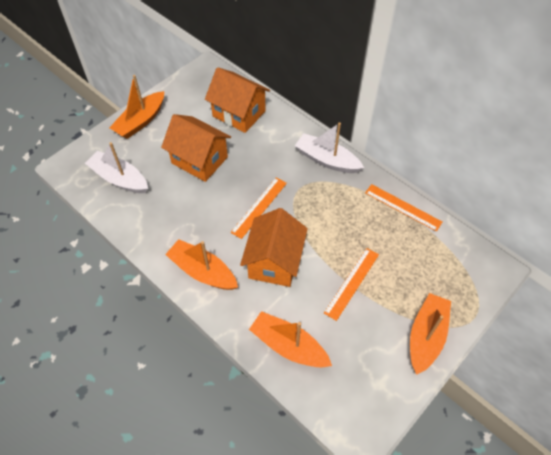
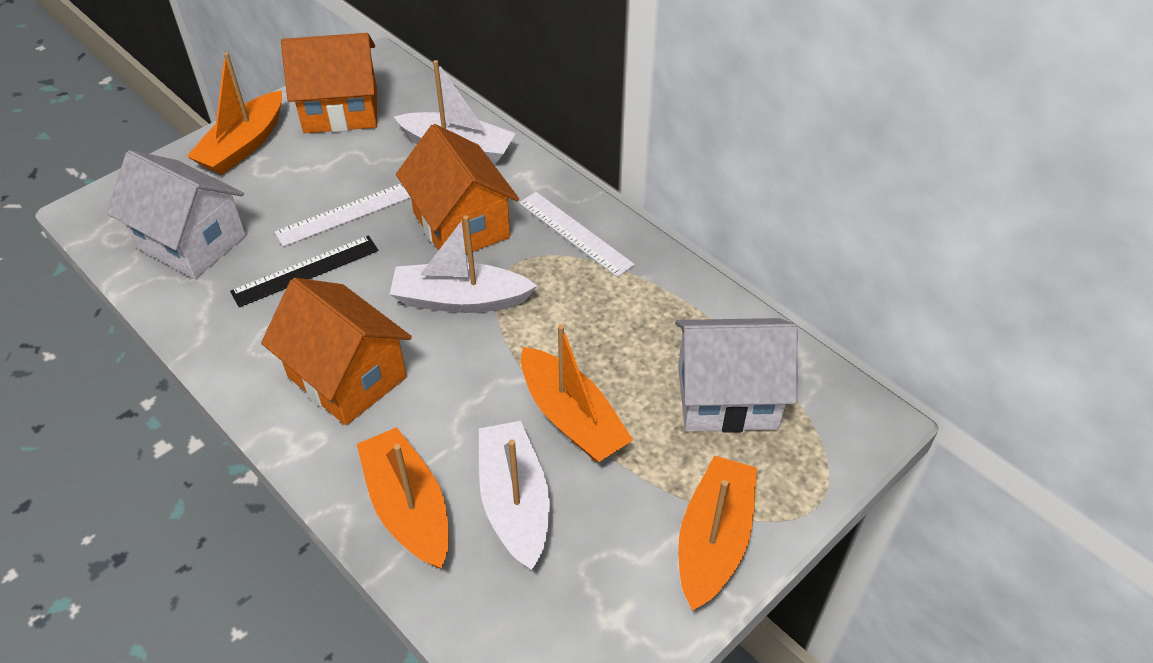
black ruler: none = 0 -> [230,235,379,307] = 1
orange ruler: [230,177,287,239] [324,248,379,321] [365,184,442,231] = 3 -> none = 0
white boat: [85,142,148,193] [295,122,364,173] = 2 -> [390,215,537,313] [394,60,516,164] [479,421,550,570] = 3
white house: none = 0 -> [107,150,246,279] [675,318,798,433] = 2
white ruler: none = 0 -> [274,184,411,247] [519,192,635,277] = 2

